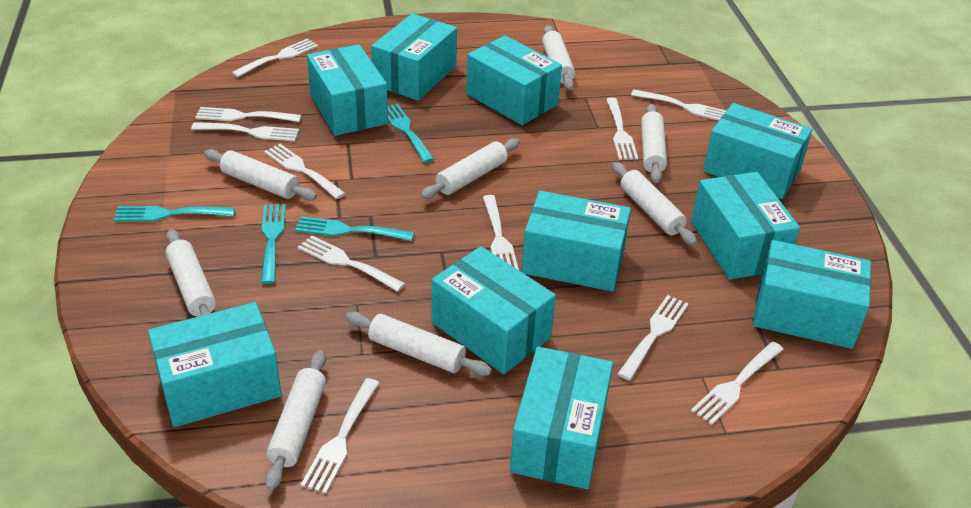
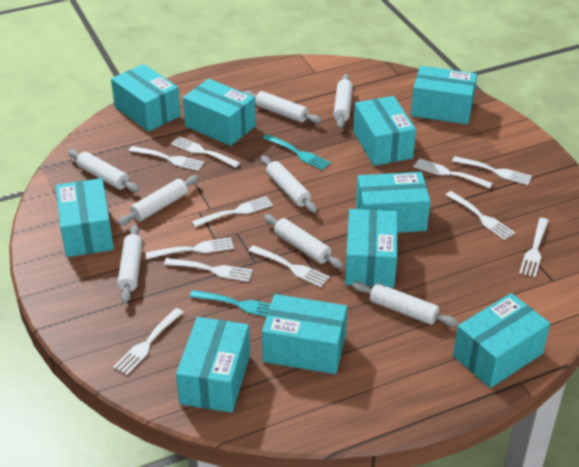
turquoise fork: [114,206,235,221] [261,204,286,284] [295,216,414,241] [388,103,434,163] = 4 -> [190,290,271,317] [263,134,331,170] = 2

